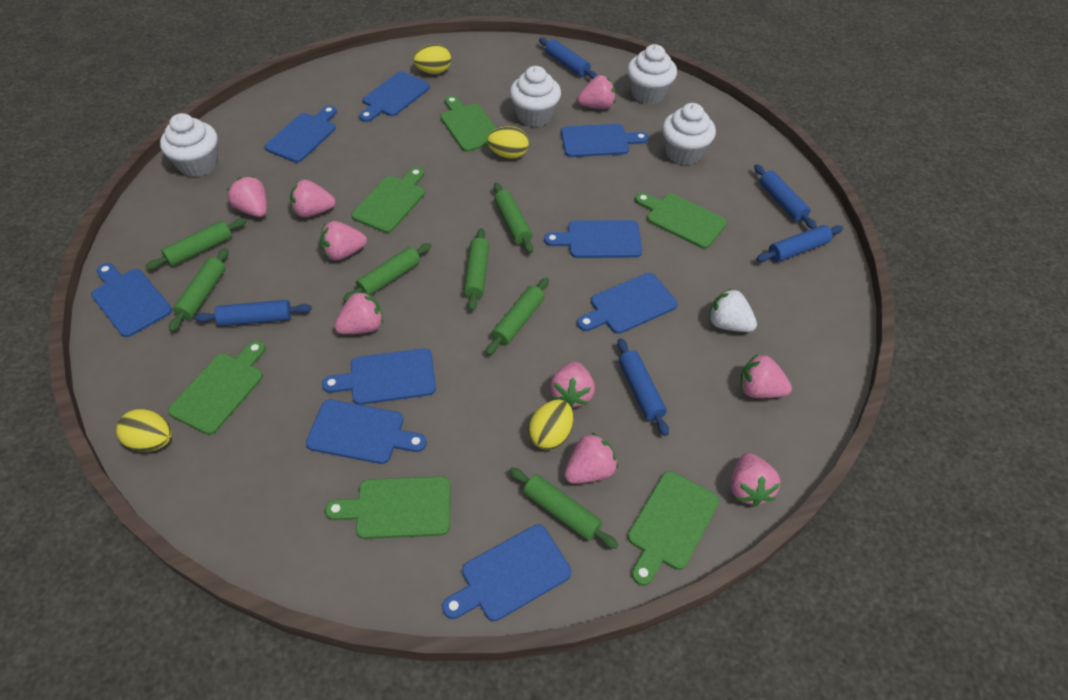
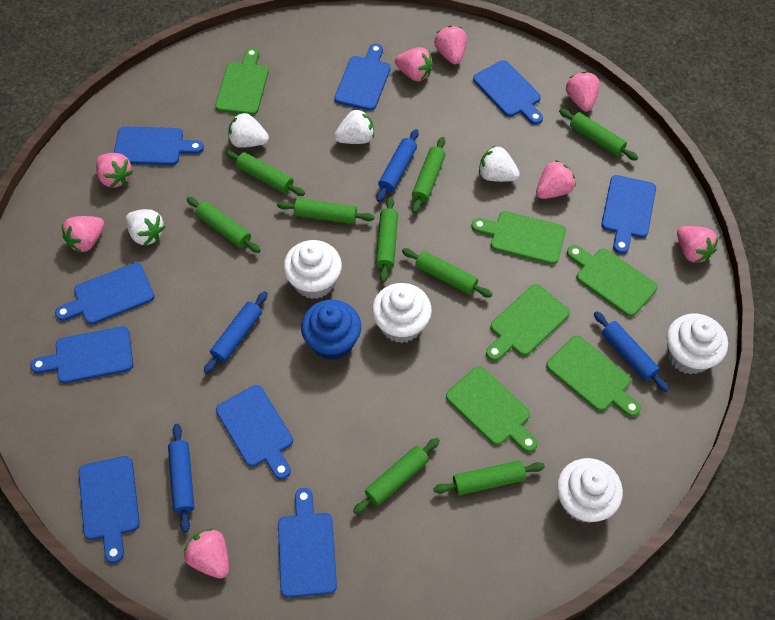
blue cupcake: none = 0 -> [301,300,361,360] = 1
blue rolling pin: [194,300,312,326] [539,38,597,79] [617,338,669,436] [754,164,817,229] [756,225,843,262] = 5 -> [168,424,194,532] [204,291,268,374] [377,129,419,202] [594,311,669,392] = 4
green rolling pin: [145,218,247,270] [169,248,229,332] [343,243,431,302] [464,228,489,311] [486,278,549,355] [494,183,533,253] [509,467,619,549] = 7 -> [187,197,261,253] [225,150,305,196] [277,198,374,224] [353,438,440,514] [376,197,398,283] [402,248,492,297] [412,137,446,213] [434,460,545,495] [559,109,638,161] = 9
pink strawberry: [227,176,267,217] [290,179,336,217] [320,221,367,260] [334,291,383,334] [550,362,595,408] [564,432,618,484] [577,75,616,109] [731,453,780,507] [740,354,792,398] = 9 -> [62,216,104,252] [96,153,133,188] [184,529,229,579] [395,47,433,81] [434,26,467,64] [536,160,576,199] [566,72,600,112] [677,226,719,263] = 8
white strawberry: [709,288,757,332] = 1 -> [126,209,166,246] [228,113,269,148] [334,108,374,144] [479,146,520,182] = 4
yellow egg: [116,409,172,452] [413,44,451,74] [487,126,529,159] [528,400,573,450] = 4 -> none = 0

